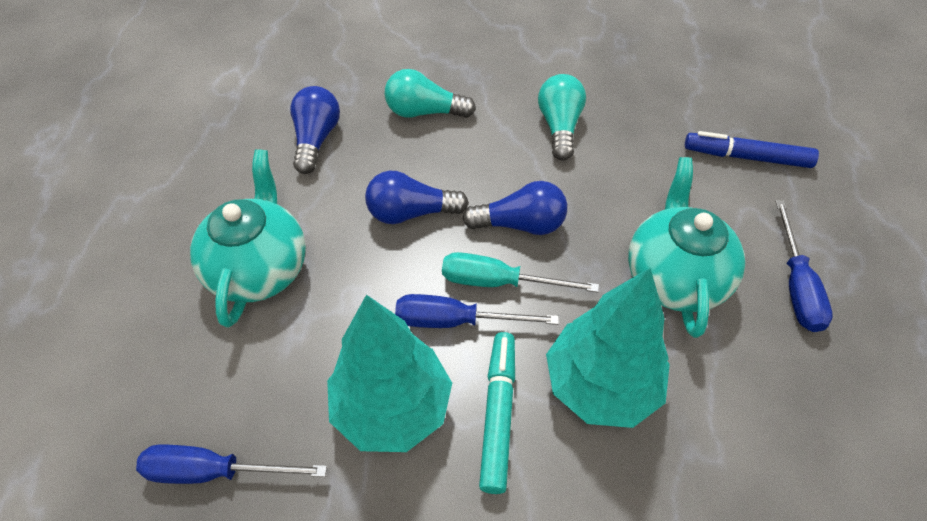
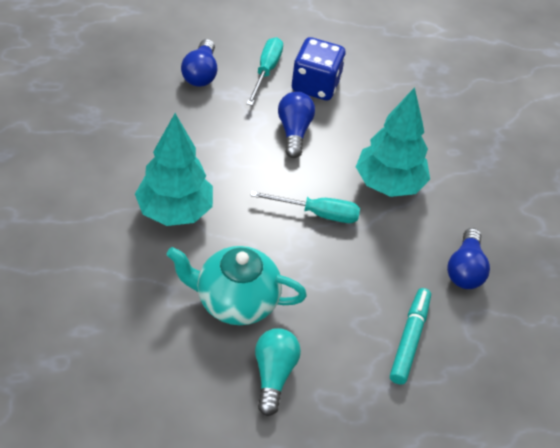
blue dice: none = 0 -> [292,37,345,101] = 1
blue marker: [685,131,819,168] = 1 -> none = 0
blue screwdriver: [136,445,327,484] [395,294,559,328] [775,200,833,332] = 3 -> none = 0
turquoise light bulb: [384,69,476,118] [538,74,586,160] = 2 -> [255,328,301,416] = 1
turquoise screwdriver: [442,252,599,292] = 1 -> [247,37,283,106] [250,191,360,223] = 2
turquoise teapot: [190,149,306,328] [628,157,745,338] = 2 -> [167,246,307,325] = 1

